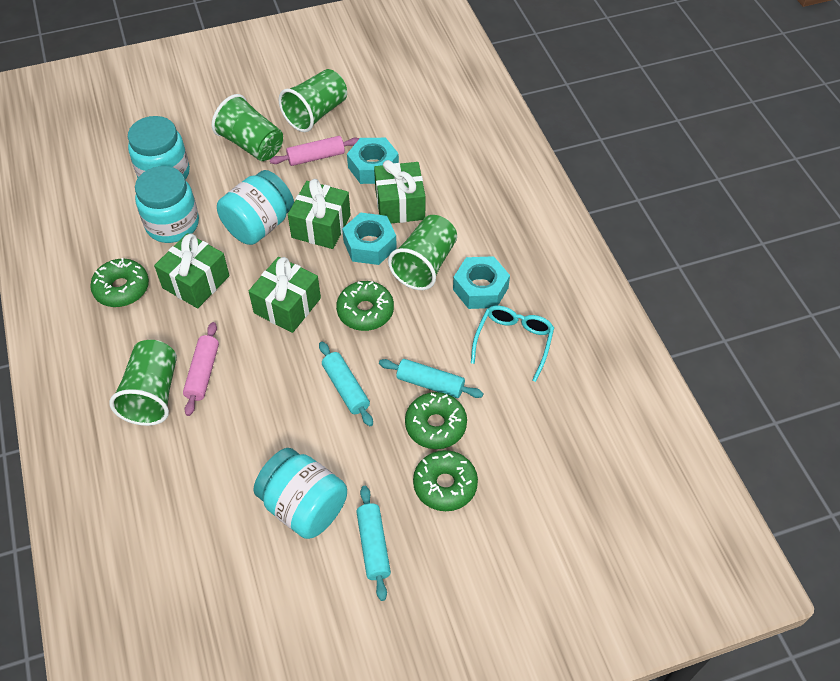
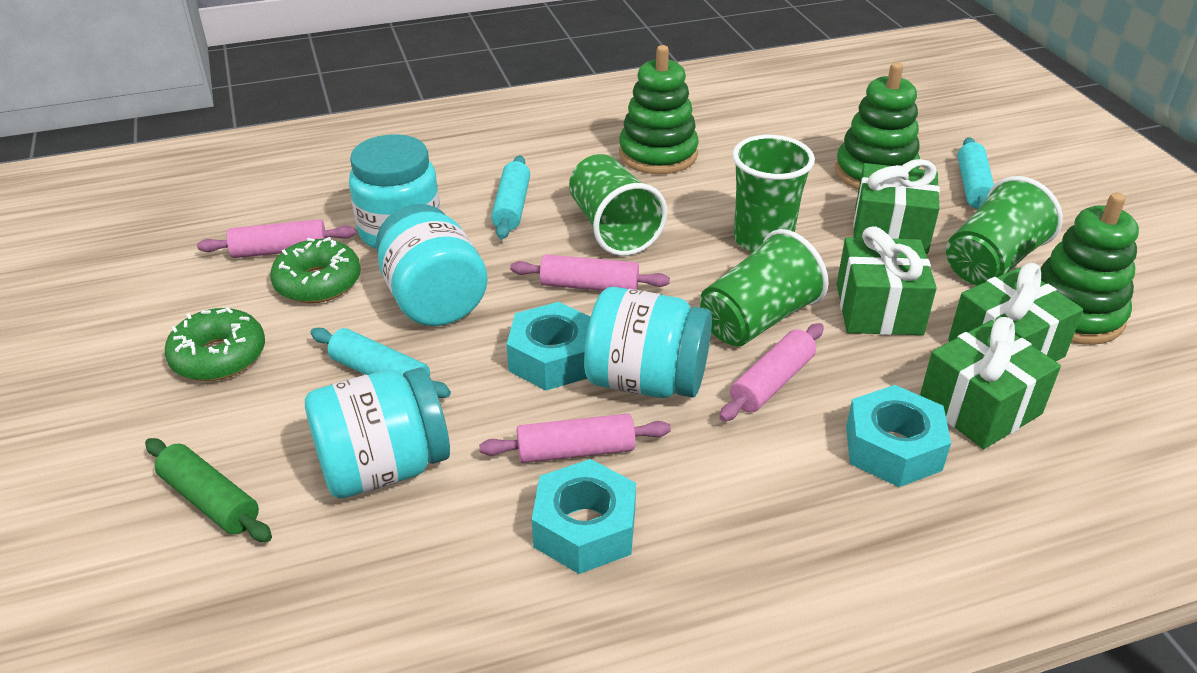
green donut: [90,258,149,307] [336,281,394,331] [405,392,467,449] [413,450,478,511] = 4 -> [165,307,265,381] [270,237,361,303] = 2
green rolling pin: none = 0 -> [145,438,272,542] = 1
green stacking toy: none = 0 -> [619,45,699,174] [835,62,920,190] [1041,193,1139,345] = 3
pink rolling pin: [183,322,219,416] [270,136,360,166] = 2 -> [197,219,356,258] [479,414,671,463] [510,254,670,291] [719,323,824,421] = 4
turquoise glasses: [471,306,554,382] = 1 -> none = 0

